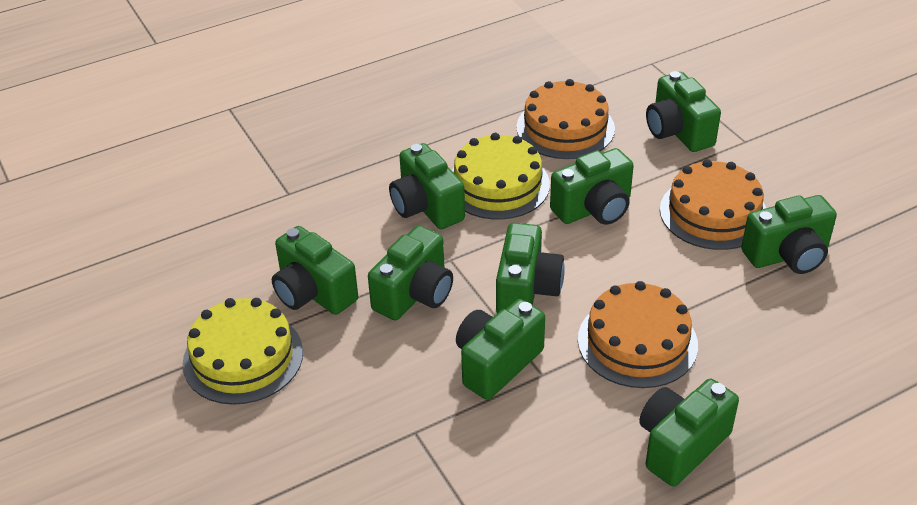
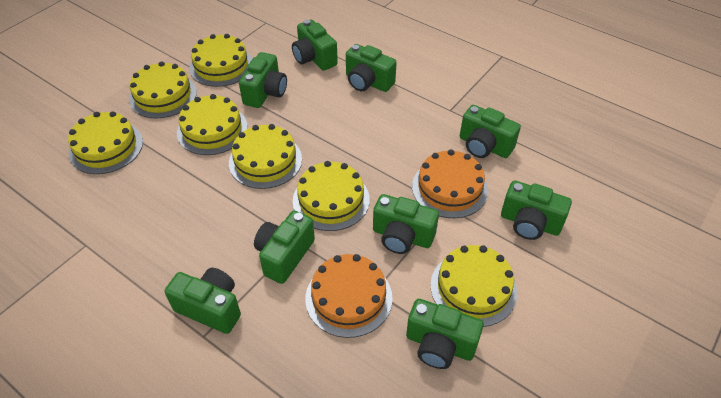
orange cake: [516,79,615,159] [578,281,698,388] [660,159,766,250] = 3 -> [305,254,392,338] [412,150,488,218] = 2
yellow cake: [182,298,303,405] [452,133,550,220] = 2 -> [68,111,143,174] [129,61,197,118] [177,94,248,155] [189,34,252,87] [229,124,302,189] [293,161,370,231] [430,245,517,327] = 7

